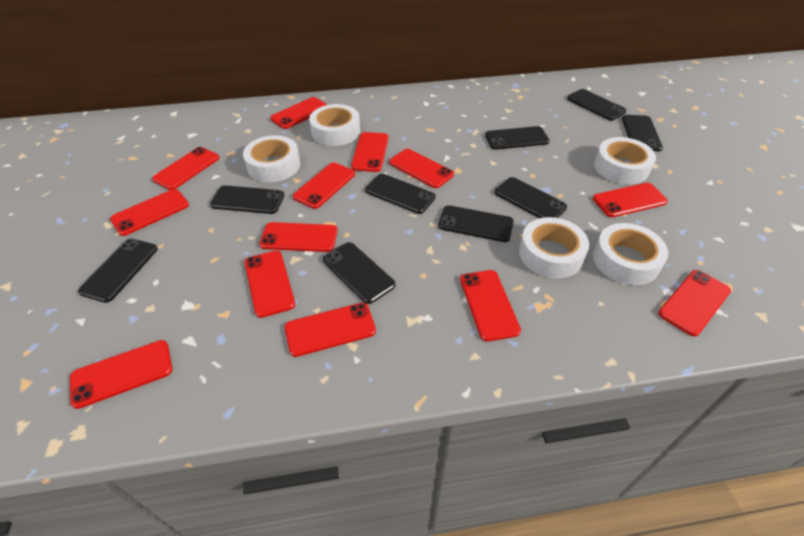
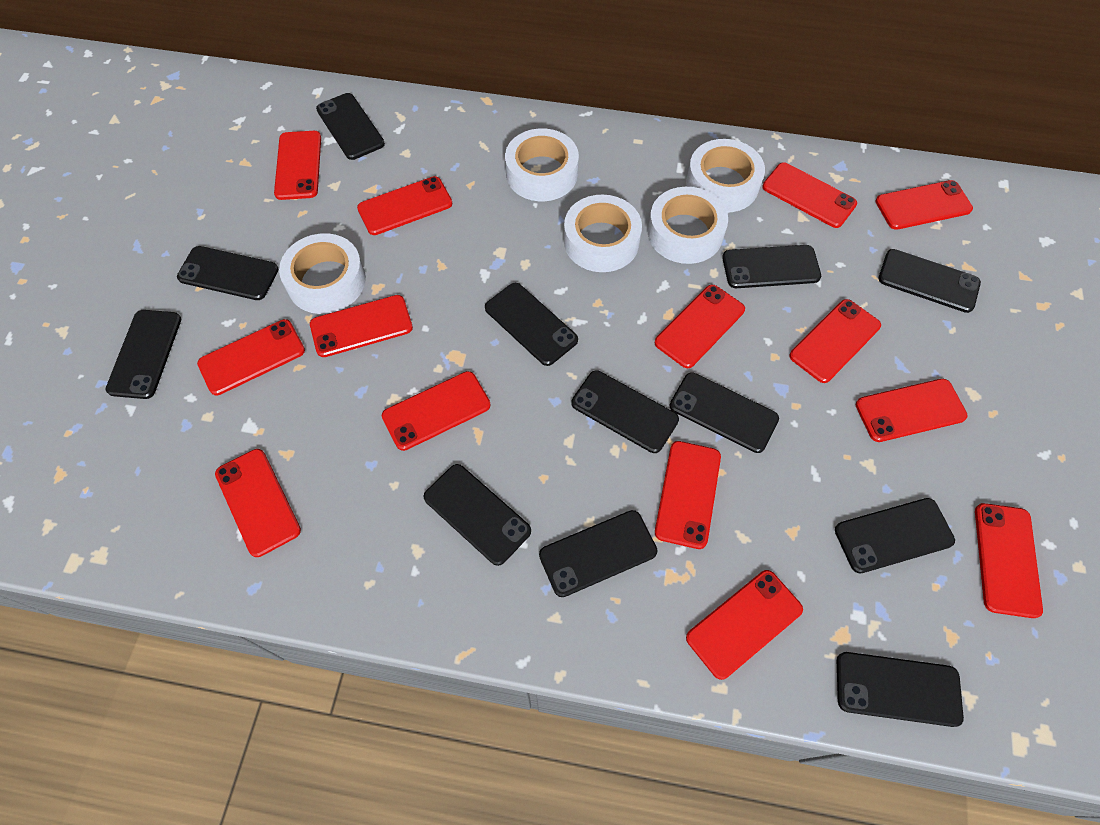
black phone: [78,239,158,303] [210,185,284,214] [323,242,396,304] [365,174,436,214] [438,205,514,242] [485,126,550,150] [495,177,567,218] [567,89,626,121] [622,115,663,151] = 9 -> [106,310,181,399] [177,246,279,300] [316,93,385,160] [424,464,531,566] [485,283,578,366] [539,510,657,597] [571,370,679,453] [670,372,779,453] [722,245,821,288] [835,498,955,574] [837,652,964,727] [879,249,981,313] = 12
red phone: [70,340,172,409] [110,189,189,236] [152,147,219,190] [244,251,295,318] [259,222,337,252] [270,97,327,129] [285,303,376,357] [293,162,355,209] [351,132,389,172] [389,149,454,188] [460,270,521,341] [593,183,668,217] [658,270,731,336] = 13 -> [197,319,305,395] [215,449,301,557] [274,131,321,200] [310,295,413,357] [357,176,452,235] [382,371,491,451] [655,285,745,368] [655,441,721,549] [686,570,803,680] [762,163,857,228] [789,299,881,383] [855,379,968,442] [875,180,973,230] [975,503,1043,618] = 14

